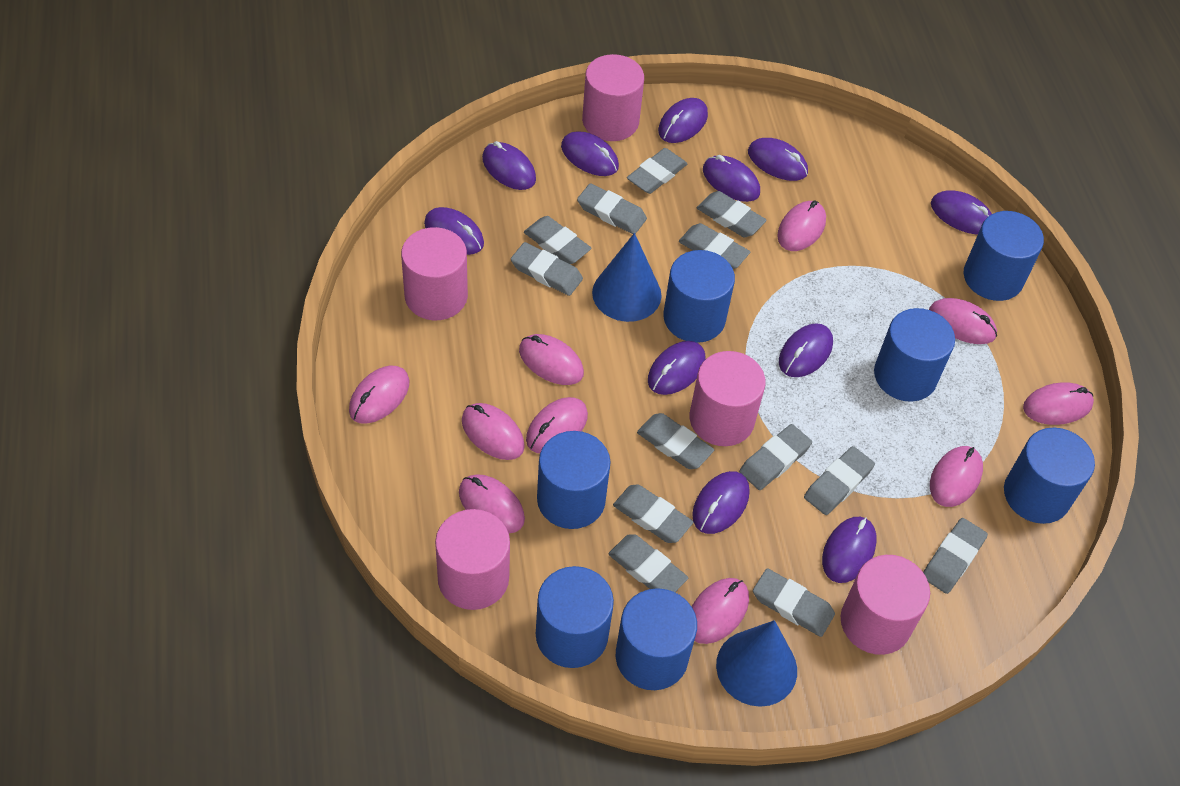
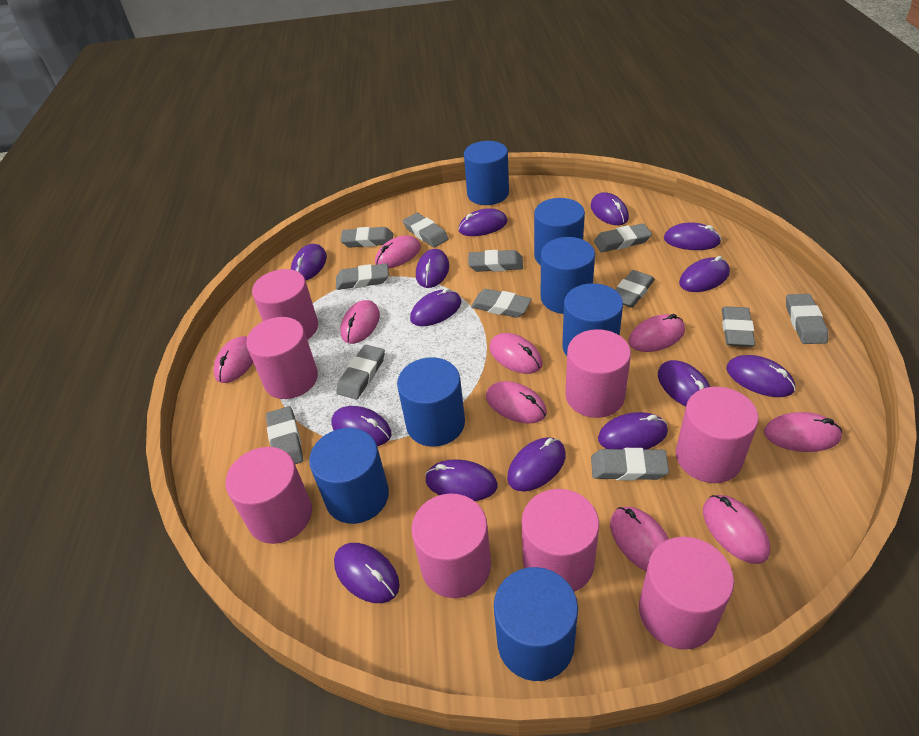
blue cone: [592,233,662,322] [716,620,797,707] = 2 -> none = 0
grey eraser: [511,242,583,296] [524,216,592,264] [577,183,647,234] [608,534,688,592] [613,484,693,543] [627,148,688,194] [637,413,714,469] [679,223,750,269] [697,191,767,237] [739,424,812,490] [753,568,835,637] [804,446,875,515] [923,518,988,594] = 13 -> [266,406,303,464] [336,263,389,290] [336,345,385,399] [340,227,393,248] [403,213,449,247] [468,250,523,272] [471,289,532,318] [591,448,669,481] [594,223,652,252] [616,270,655,308] [722,306,755,347] [786,294,828,344] = 12
pink cylinder: [401,227,468,320] [435,509,510,610] [582,54,644,141] [690,351,766,446] [841,555,930,655] = 5 -> [225,447,312,544] [246,317,318,399] [252,269,318,340] [412,494,491,598] [522,489,599,592] [565,329,631,418] [639,537,734,649] [676,387,759,483] = 8
pink mouse: [349,366,409,424] [459,474,525,533] [462,403,525,460] [519,334,584,385] [526,397,588,453] [692,578,749,644] [777,200,826,251] [929,298,997,344] [930,446,983,507] [1023,382,1094,425] = 10 -> [213,336,253,383] [340,300,380,344] [375,235,421,268] [486,381,547,424] [490,333,543,374] [610,507,669,571] [629,314,685,352] [703,495,770,564] [764,412,842,452] = 9
purple mouse: [424,207,484,255] [482,141,536,190] [561,131,619,176] [648,341,705,395] [658,98,708,143] [692,471,750,534] [703,155,760,202] [748,138,808,181] [779,323,833,377] [822,517,877,583] [931,190,992,235] = 11 -> [291,244,327,280] [332,406,391,446] [334,543,400,603] [410,288,461,326] [416,249,449,288] [425,459,497,501] [458,208,508,236] [507,437,566,491] [590,192,629,225] [598,412,668,449] [658,360,710,406] [664,222,721,250] [679,256,730,292] [726,355,795,397] = 14

